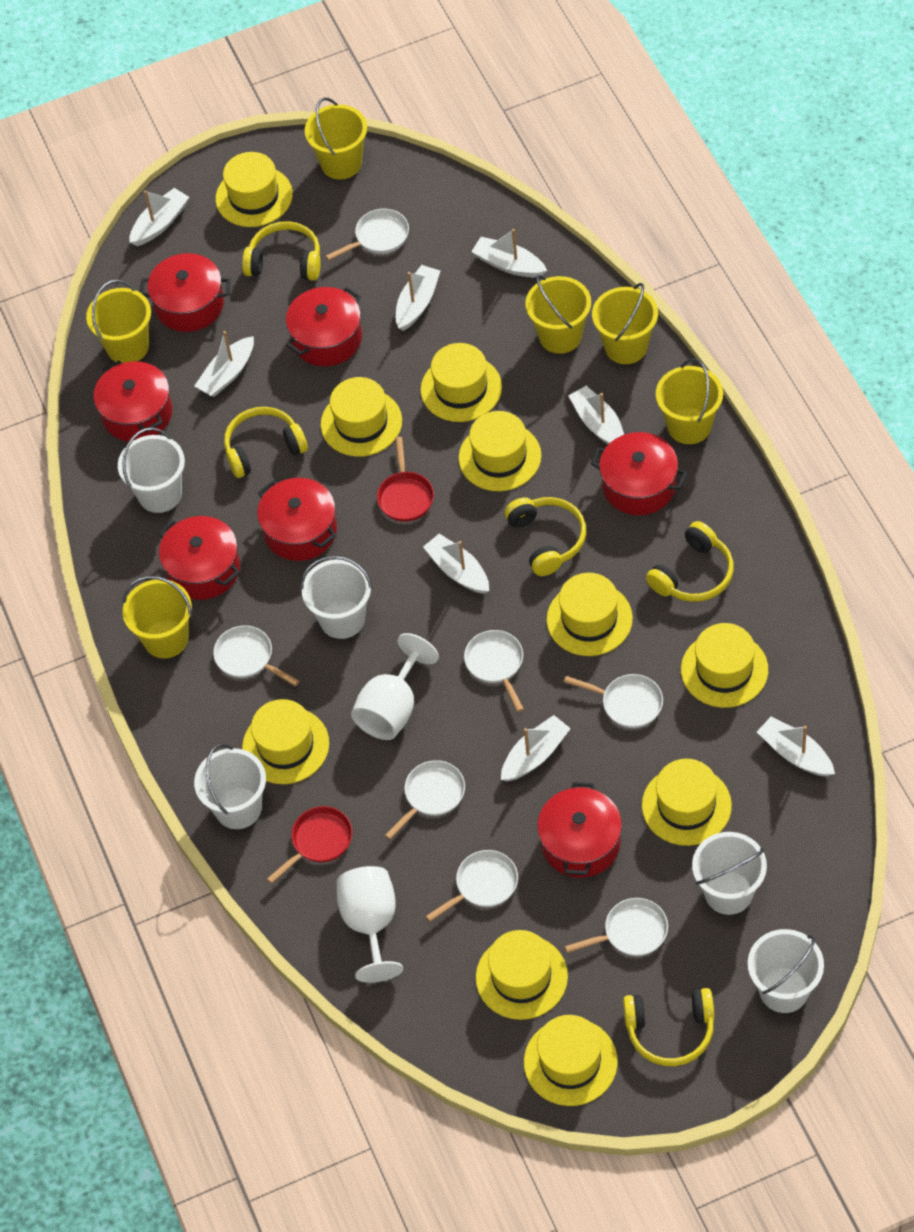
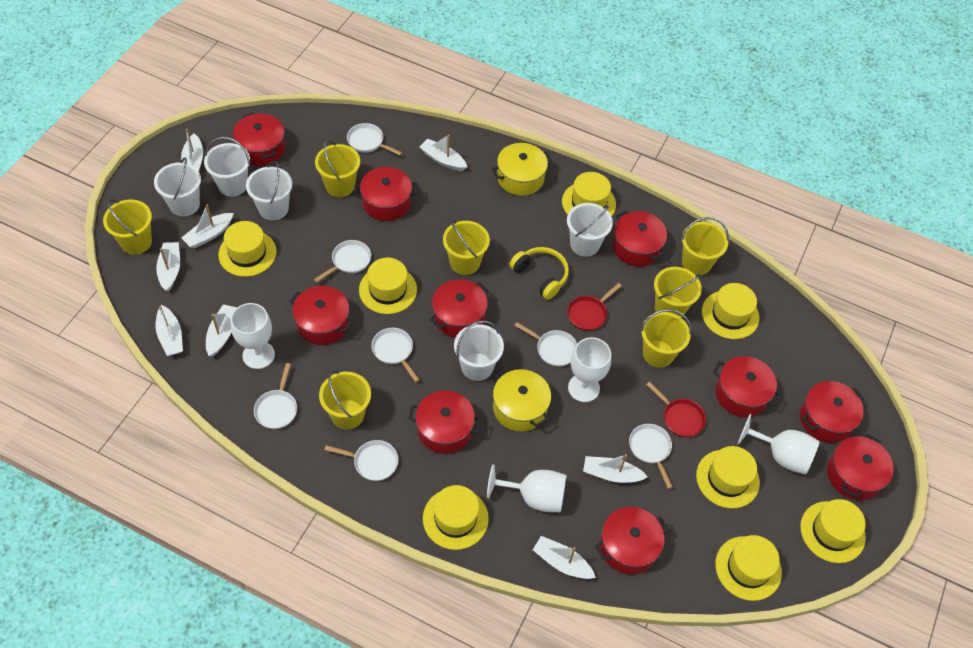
red pot: [94,361,172,442] [140,253,231,332] [159,516,240,600] [257,478,337,561] [286,287,362,366] [537,782,622,878] [590,432,687,515] = 7 -> [233,112,285,166] [289,286,353,345] [354,167,418,221] [408,390,482,454] [430,279,489,338] [595,507,669,574] [612,210,667,267] [713,356,782,417] [800,381,864,443] [827,434,894,500] = 10
white goblet: [337,866,403,983] [351,633,439,740] = 2 -> [231,303,275,369] [487,464,567,512] [568,337,611,402] [737,414,820,475] = 4
yellow bucket: [86,280,151,363] [123,576,192,659] [305,97,367,180] [525,275,591,354] [592,283,658,364] [656,358,723,444] = 6 -> [103,199,152,255] [315,140,360,197] [319,370,371,429] [443,220,490,275] [640,309,692,368] [654,267,702,318] [681,217,729,275] = 7
yellow hat: [215,152,293,227] [242,699,329,784] [321,377,402,457] [420,343,502,422] [459,411,541,491] [476,930,568,1020] [524,1015,618,1106] [547,573,633,656] [642,759,732,846] [681,623,768,708] = 10 -> [218,221,277,277] [359,258,417,314] [423,485,489,550] [562,172,616,217] [696,446,760,508] [702,283,759,339] [715,535,782,601] [800,499,866,563] = 8
yellow headphones: [224,407,308,478] [242,221,321,281] [505,497,586,576] [623,988,714,1066] [646,521,734,602] = 5 -> [510,247,569,300] = 1
yellow pot: none = 0 -> [492,143,553,196] [493,368,551,432] = 2

